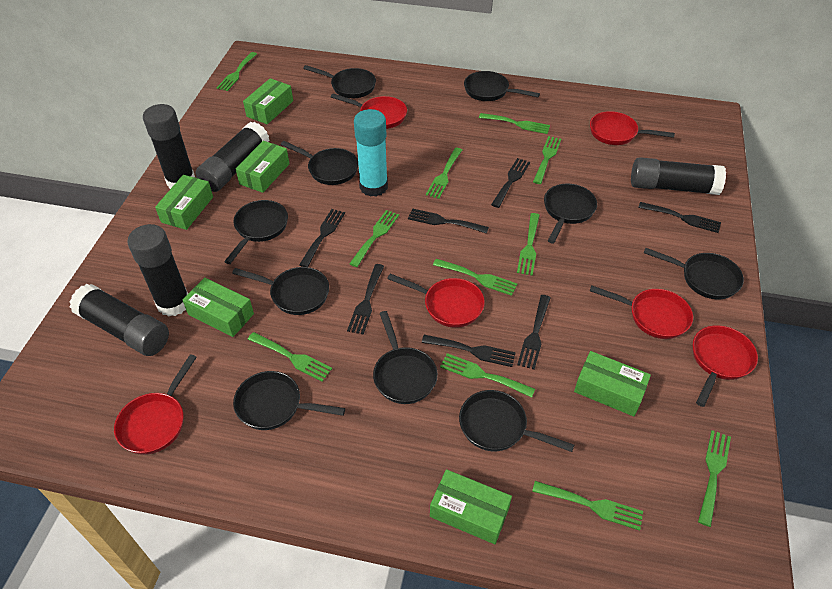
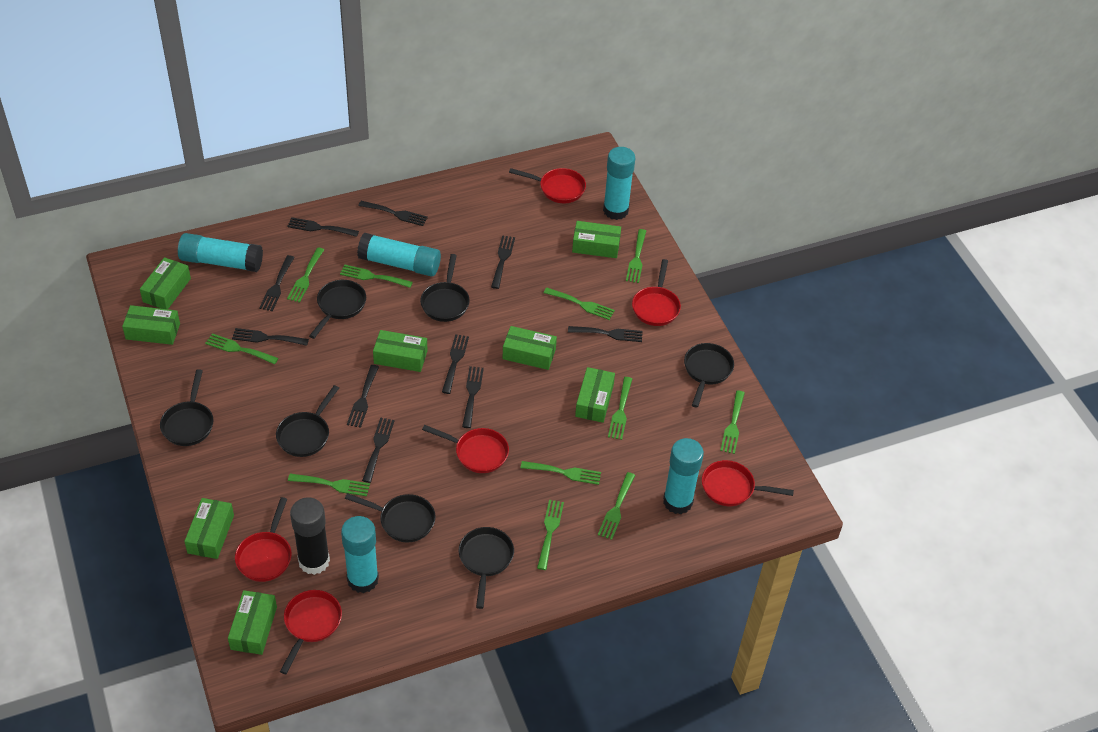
black fork: [299,209,345,267] [347,264,384,334] [408,208,489,234] [422,335,516,367] [491,158,530,208] [517,295,551,369] [638,202,721,233] = 7 -> [232,328,309,346] [259,255,295,311] [287,217,359,237] [347,365,379,428] [358,201,428,226] [362,417,395,483] [442,334,469,394] [462,366,484,428] [491,235,515,289] [568,326,643,342] = 10
black glue stick: [69,284,169,356] [127,224,188,317] [143,104,195,189] [196,122,270,192] [631,157,726,195] = 5 -> [290,497,330,575] = 1
black pan: [224,200,288,264] [232,267,329,315] [233,371,345,430] [281,141,358,185] [303,65,376,98] [373,311,438,404] [459,390,574,452] [464,71,540,101] [544,184,597,243] [644,248,744,299] = 10 -> [160,369,214,446] [276,385,339,457] [309,280,366,339] [345,493,436,543] [420,254,470,322] [459,527,514,609] [684,343,734,408] = 7
green box: [155,175,213,230] [182,278,254,337] [236,141,289,193] [243,78,293,124] [430,469,512,544] [574,351,651,416] = 6 -> [122,305,180,345] [140,257,191,309] [184,498,234,559] [228,590,277,655] [373,330,427,372] [502,326,557,370] [572,221,621,258] [575,367,615,423] = 8
turquoise glue stick: [354,109,388,197] = 1 -> [178,233,263,272] [341,516,379,593] [357,233,441,276] [603,147,635,220] [663,438,704,514] = 5

